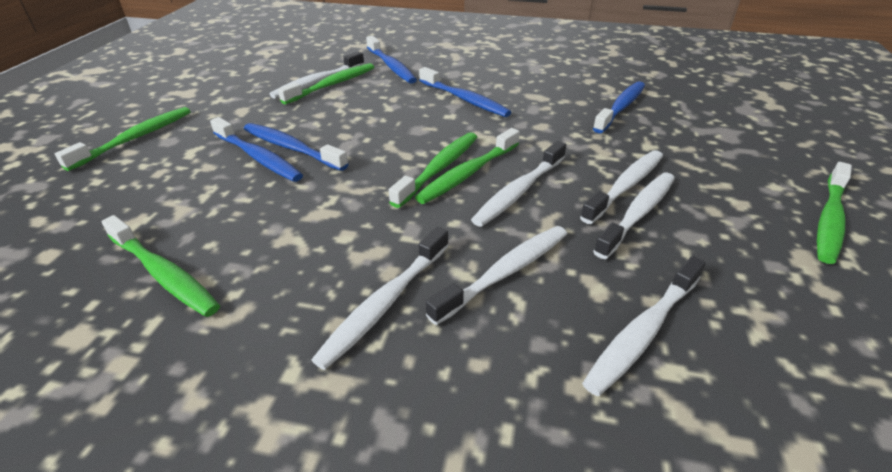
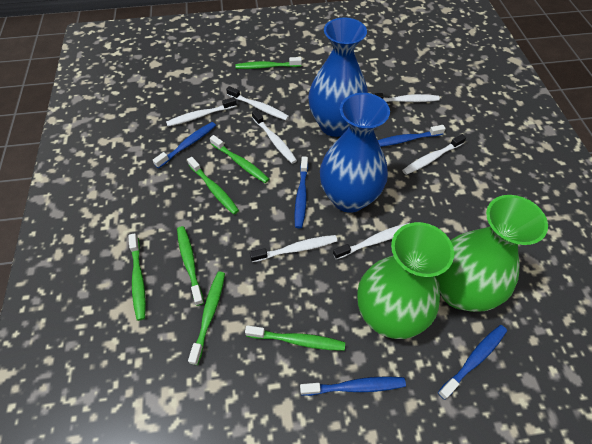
blue vase: none = 0 -> [308,17,368,137] [320,93,390,213] = 2
green toothbrush: [55,107,191,171] [101,215,220,317] [278,63,374,105] [389,132,477,208] [415,128,520,204] [817,162,852,264] = 6 -> [128,233,146,321] [177,226,204,306] [187,157,239,214] [188,272,225,365] [210,135,269,183] [235,57,302,69] [245,325,345,351] = 7
green vase: none = 0 -> [357,222,454,339] [435,195,548,312] = 2

